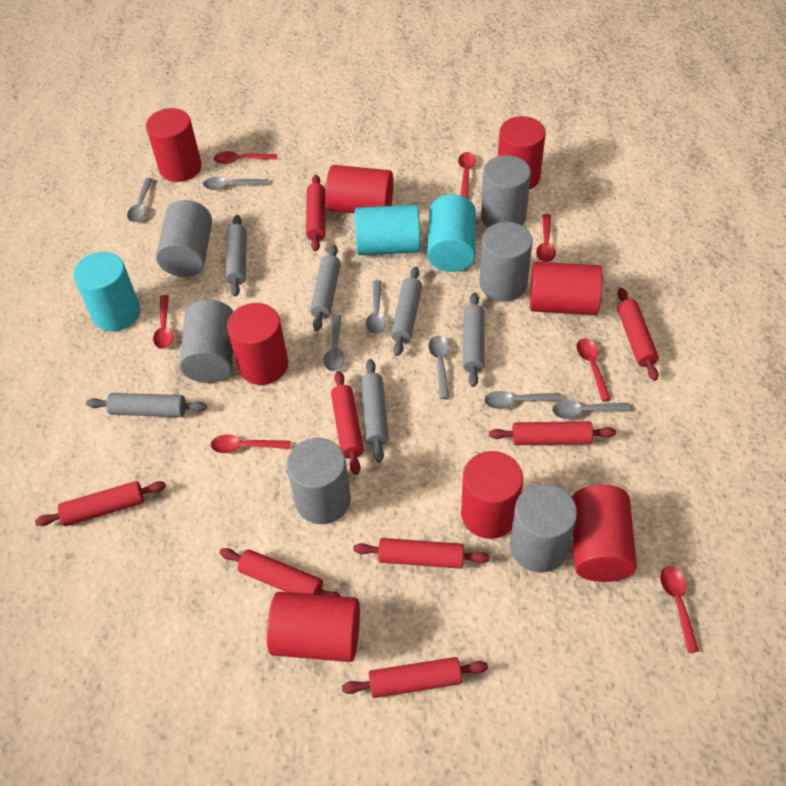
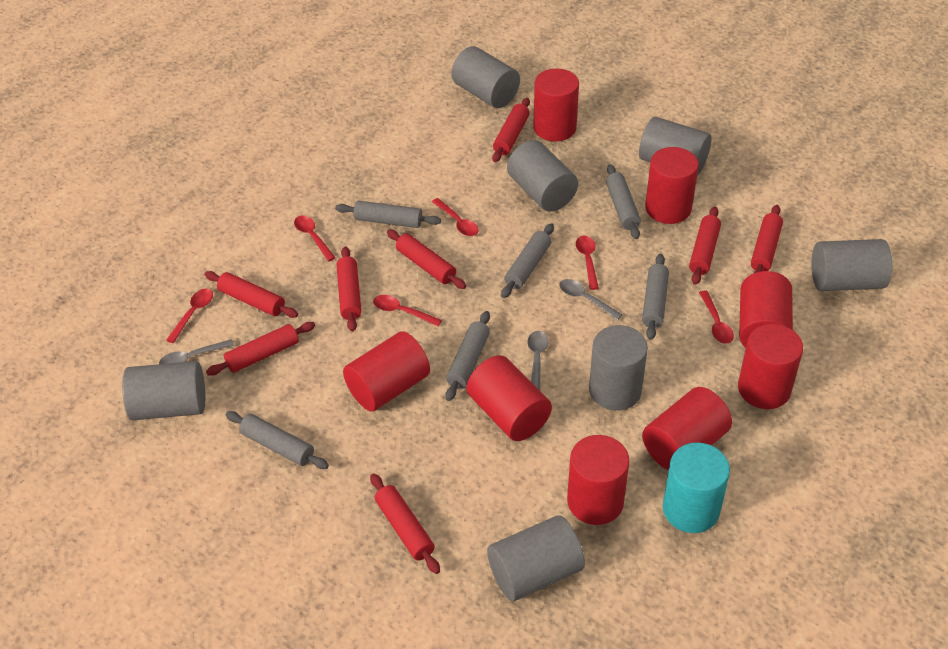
grey cylinder: [156,200,212,277] [179,299,234,383] [287,438,351,524] [479,222,533,302] [481,155,531,228] [510,484,577,572] = 6 -> [122,361,205,420] [452,46,520,108] [487,515,585,602] [507,140,578,212] [589,325,648,411] [639,117,712,176] [811,239,892,291] = 7
grey spoon: [127,178,153,222] [203,177,268,190] [324,314,344,371] [366,280,386,334] [428,336,449,399] [484,391,562,409] [552,401,631,419] = 7 -> [159,339,234,364] [527,331,549,390] [559,279,622,320] = 3
red spoon: [153,295,174,349] [211,434,290,453] [214,151,277,164] [458,152,476,198] [536,214,556,262] [577,338,611,402] [660,566,699,653] = 7 -> [166,288,213,343] [294,216,336,261] [373,295,442,326] [432,198,479,236] [576,235,599,290] [699,291,734,344] = 6
turquoise cylinder: [73,252,140,331] [355,205,420,255] [427,194,476,272] = 3 -> [663,442,730,533] = 1

